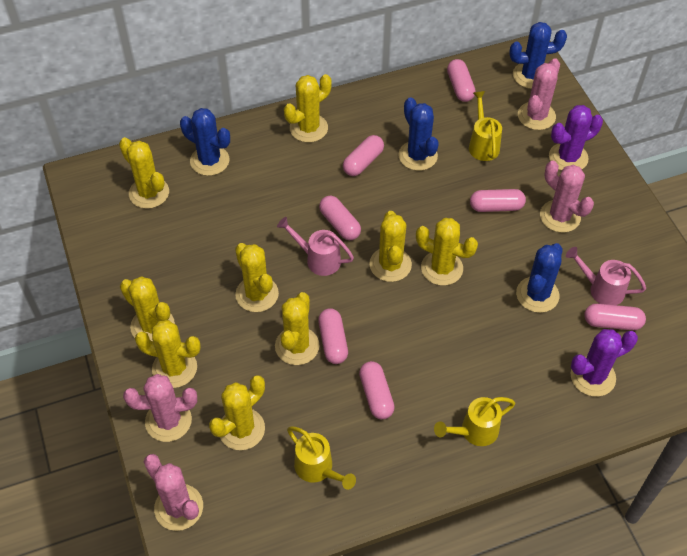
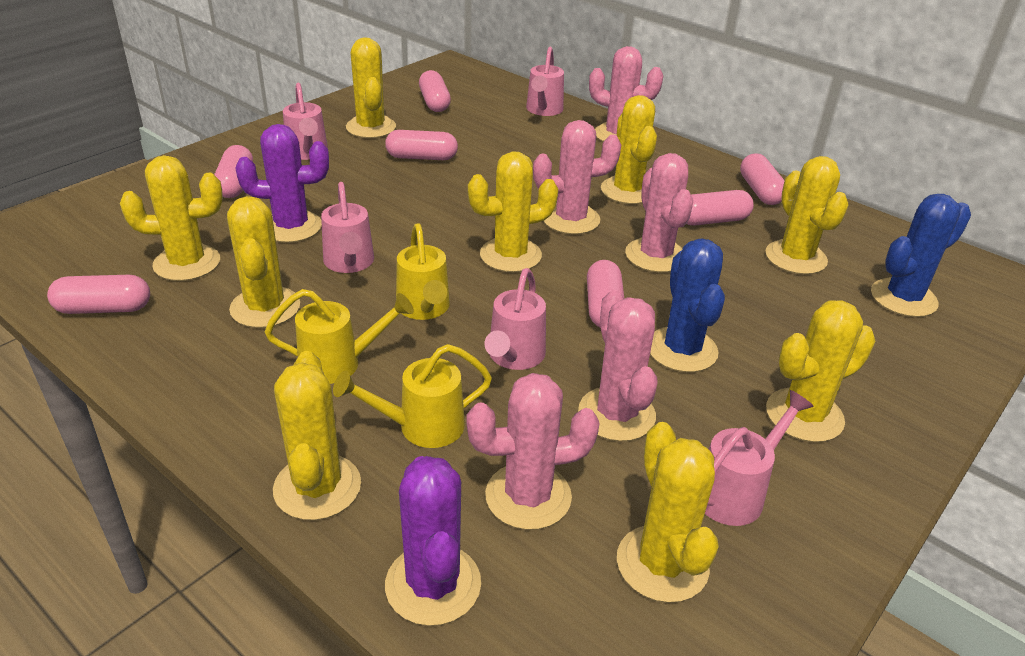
blue cactus: [180,108,230,176] [398,97,439,171] [509,22,567,89] [516,243,563,313] = 4 -> [650,239,725,372] [871,194,971,317] = 2
pink cactus: [123,374,197,442] [144,454,203,531] [518,58,560,130] [540,161,594,233] = 4 -> [467,373,600,530] [533,120,621,234] [578,290,658,441] [589,46,663,142] [625,153,693,272] = 5
pink watering can: [277,217,354,276] [566,247,646,305] = 2 -> [283,83,328,160] [321,182,374,273] [484,268,546,370] [526,46,564,116] [705,390,814,526] = 5

